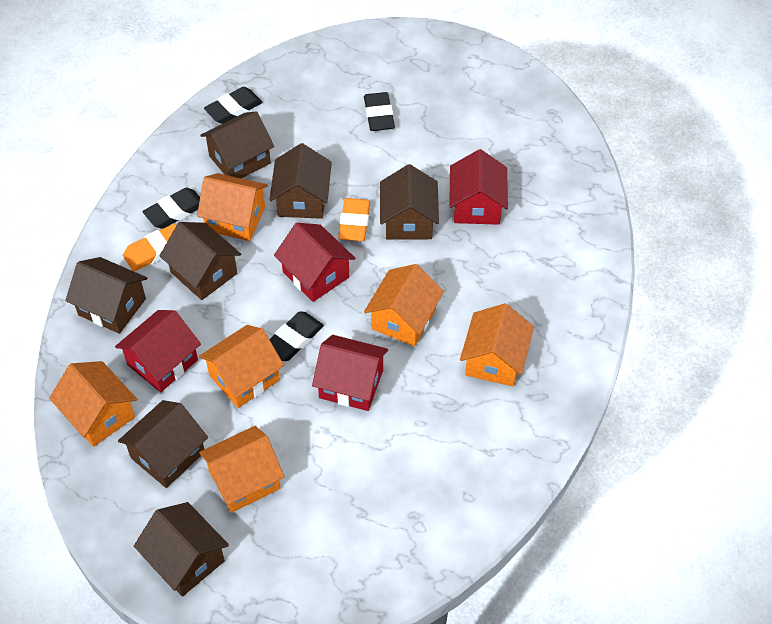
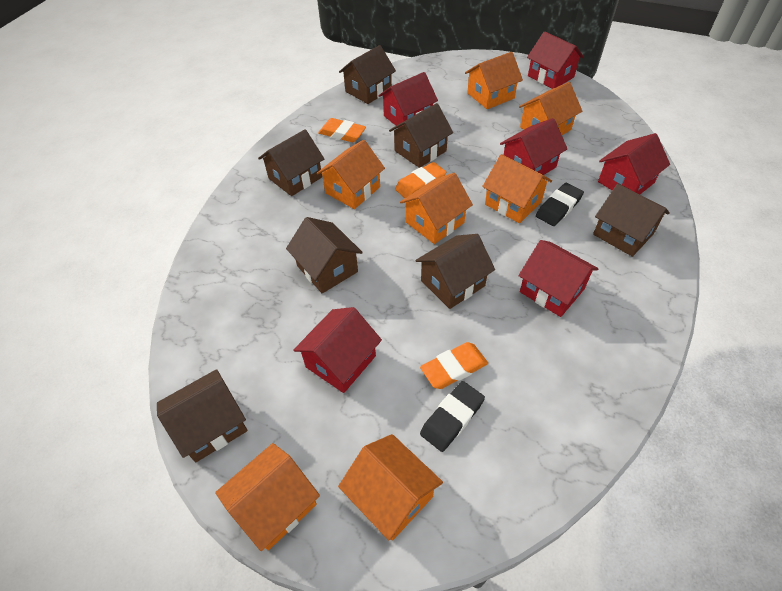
black eraser: [142,188,200,229] [204,87,263,124] [269,311,324,361] [364,92,395,131] = 4 -> [420,381,485,452] [536,183,584,226] = 2
orange eraser: [123,224,177,272] [338,198,370,241] = 2 -> [318,118,366,142] [395,162,446,198] [420,342,488,389] = 3
orange house: [49,361,137,447] [197,173,268,241] [199,325,284,408] [199,426,285,513] [364,264,444,346] [460,303,534,387] = 6 -> [215,443,320,551] [317,140,385,209] [338,434,443,541] [400,173,473,244] [465,52,523,109] [482,154,552,223] [519,82,582,135] = 7
red house: [115,310,201,392] [274,223,355,302] [312,335,388,411] [449,149,508,225] = 4 -> [293,307,382,393] [378,72,438,128] [500,118,567,175] [518,240,598,317] [527,31,584,89] [598,133,670,194] = 6

